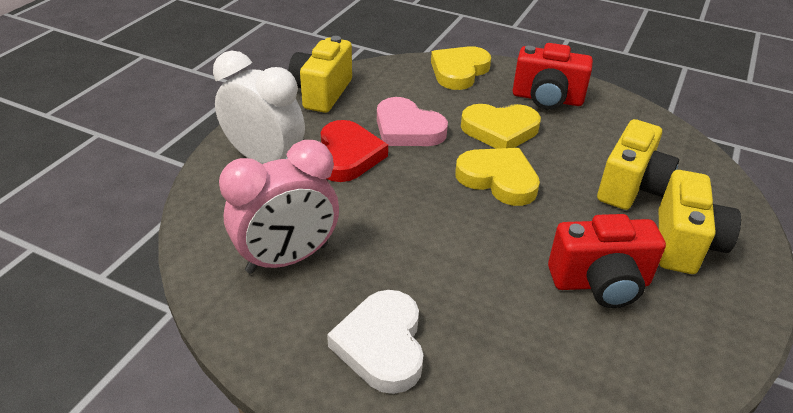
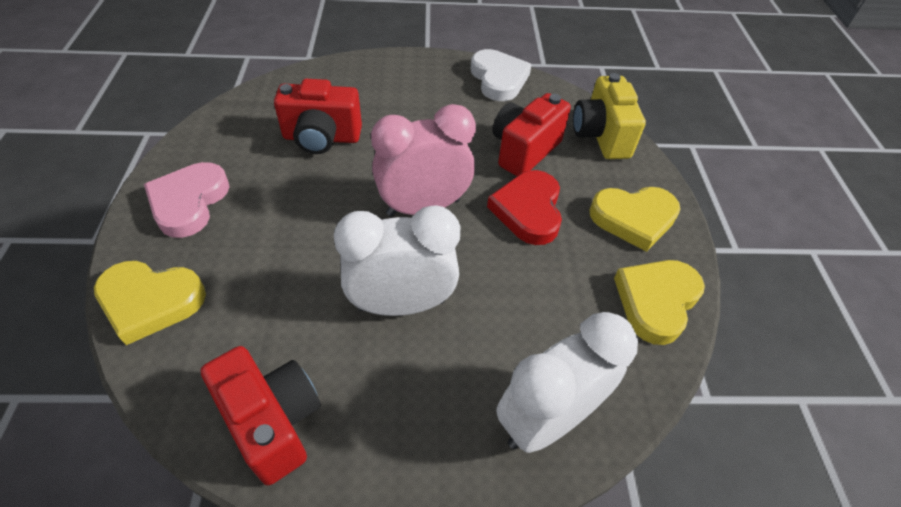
red camera: [513,43,593,109] [548,214,666,308] = 2 -> [201,346,321,485] [274,79,362,154] [492,93,571,176] = 3
white clock: [213,51,305,164] = 1 -> [334,205,460,316] [496,312,638,453] = 2
yellow camera: [288,36,352,113] [597,119,679,210] [659,170,741,274] = 3 -> [573,73,646,159] = 1

